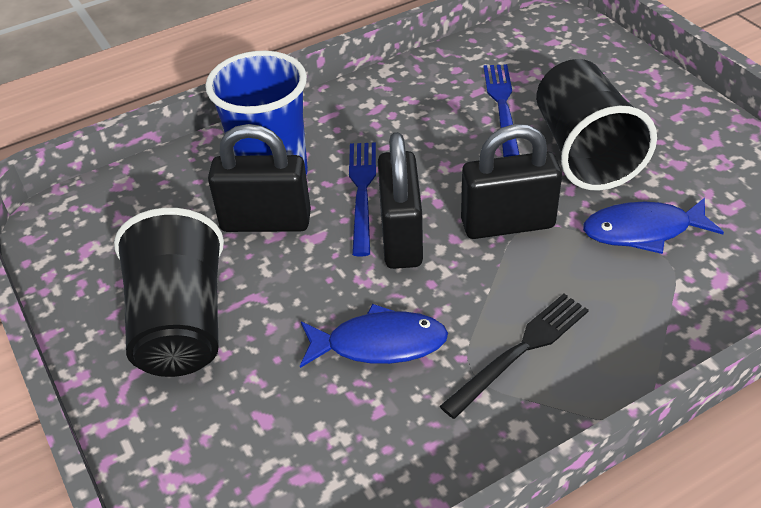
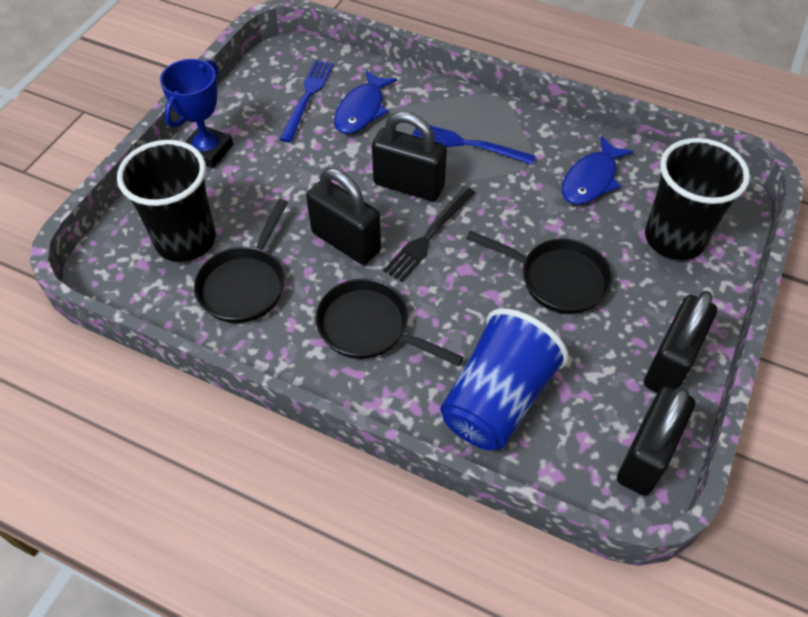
black padlock: [208,124,311,232] [378,132,423,269] [461,124,562,239] = 3 -> [306,168,381,265] [372,112,447,201] [617,386,695,496] [644,291,717,393] = 4
black pan: none = 0 -> [194,199,288,323] [316,279,464,366] [466,230,613,314] = 3
blue trophy: none = 0 -> [160,59,233,168] = 1

